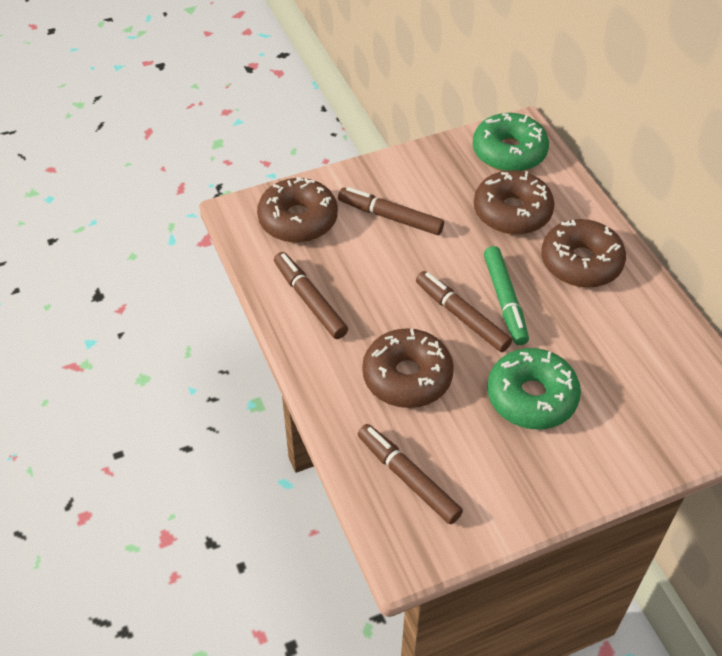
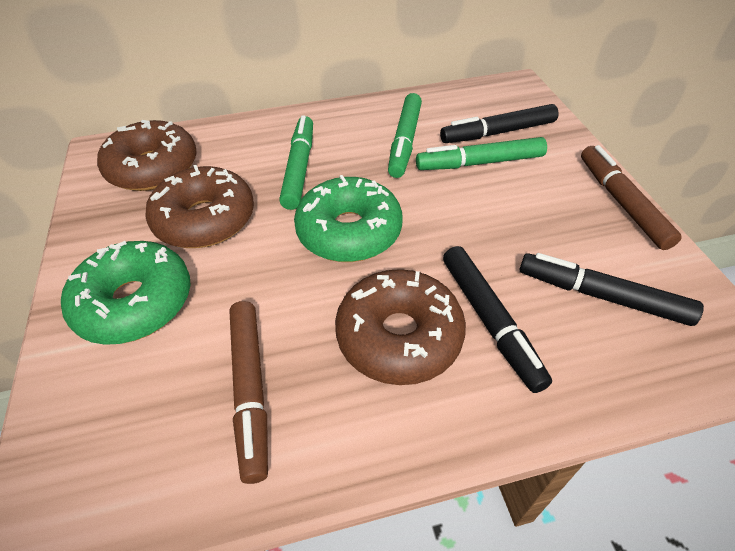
black marker: none = 0 -> [440,104,559,143] [443,246,552,393] [520,253,704,326] = 3
brown donut: [257,177,338,243] [362,328,454,408] [474,171,555,235] [541,219,626,288] = 4 -> [97,120,197,191] [145,165,254,248] [335,269,466,385] = 3
brown marker: [274,252,348,339] [338,187,444,235] [358,424,463,524] [416,271,512,352] = 4 -> [229,301,268,484] [581,145,682,250] = 2
green marker: [484,246,529,345] = 1 -> [279,115,313,210] [388,93,422,178] [416,137,547,170] = 3

